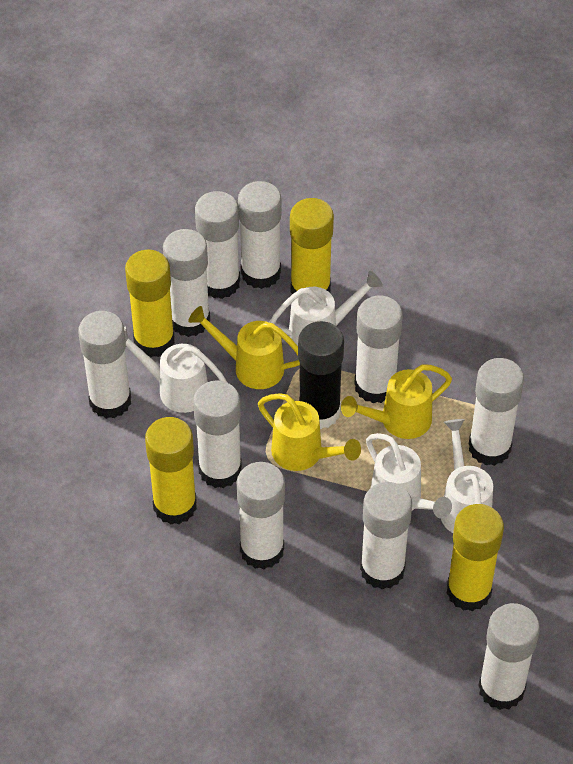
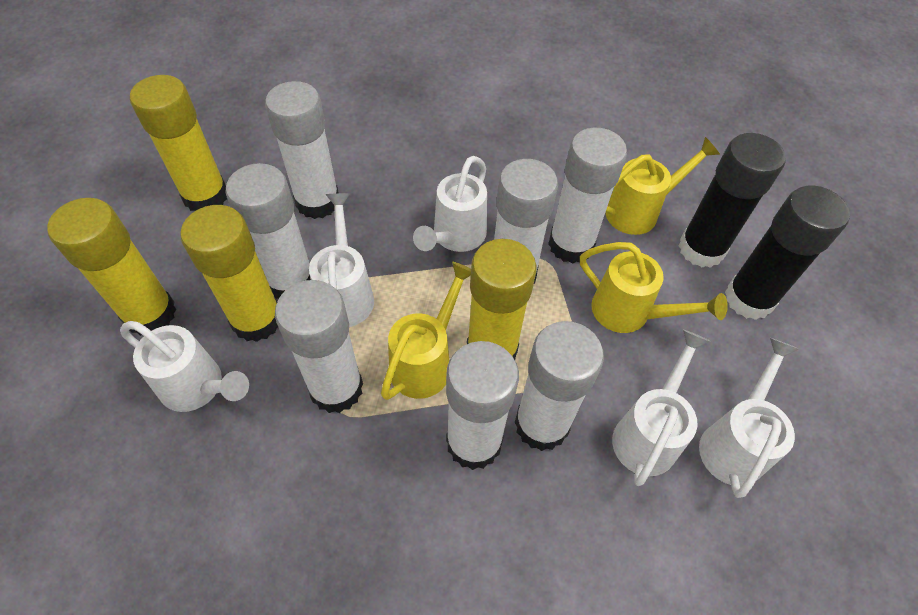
black glue stick: [298,321,344,429] = 1 -> [679,133,786,268] [725,186,850,320] = 2
white glue stick: [78,311,131,419] [163,229,210,337] [193,380,242,488] [195,191,240,299] [237,462,285,569] [238,181,282,289] [354,296,403,403] [360,482,412,589] [469,358,524,466] [478,603,540,710] = 10 -> [225,163,311,299] [265,81,339,219] [275,280,363,413] [446,341,519,470] [494,159,558,284] [515,321,604,451] [548,128,627,264] = 7
white watering can: [124,327,227,413] [269,271,383,346] [366,433,452,519] [441,419,493,533] = 4 -> [120,321,249,412] [309,193,374,327] [413,156,487,252] [612,330,710,486] [699,338,799,498] = 5

